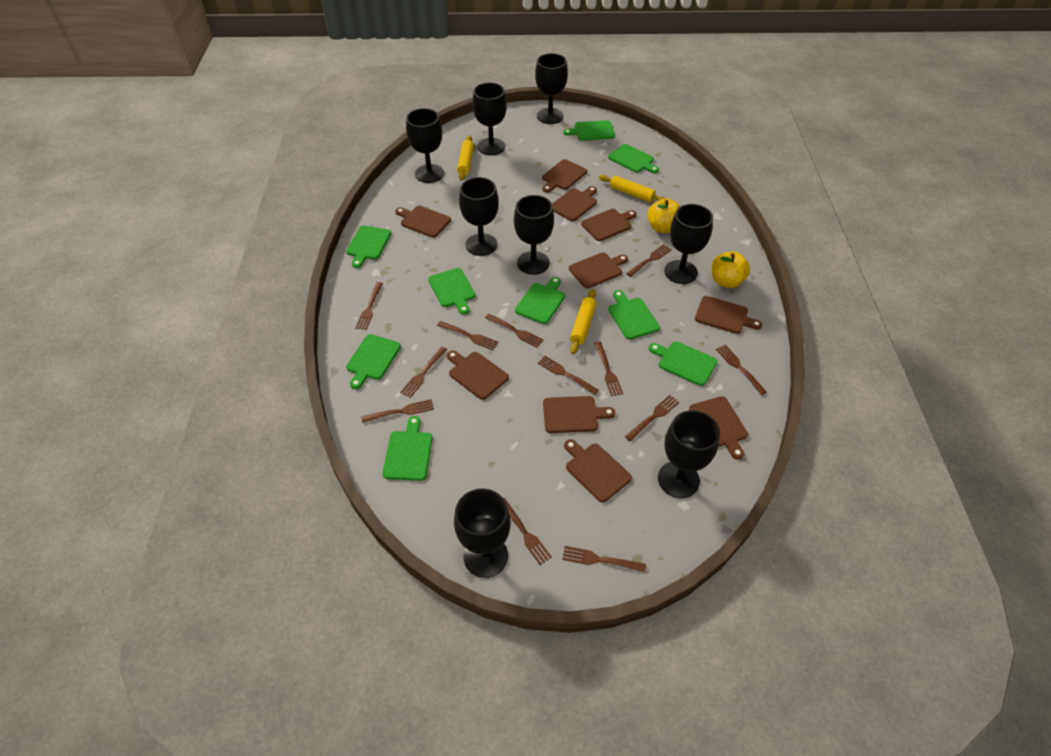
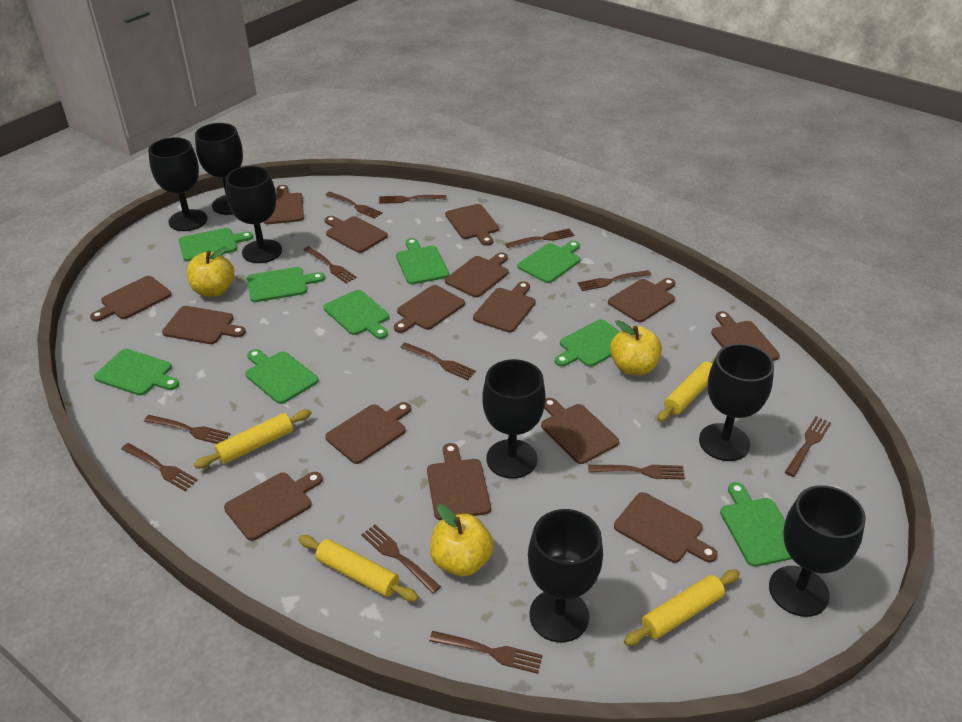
black goblet: [406,108,444,183] [454,489,511,578] [459,177,499,256] [472,83,507,155] [514,195,554,275] [535,53,568,124] [658,410,720,498] [664,204,713,284] = 8 -> [148,137,207,231] [195,123,243,215] [225,166,282,263] [482,359,546,479] [528,509,603,642] [699,344,774,461] [769,485,866,617] = 7
brown cutting board: [395,206,451,238] [447,351,509,400] [542,159,587,193] [543,396,615,433] [552,186,597,221] [564,439,632,503] [569,253,628,288] [581,209,637,241] [689,396,748,460] [695,296,762,334] = 10 -> [90,276,172,322] [162,306,246,344] [224,472,323,541] [264,185,304,224] [325,216,388,253] [325,402,411,464] [394,285,465,333] [427,443,491,520] [445,204,499,246] [445,252,509,298] [473,281,536,333] [541,398,619,464] [608,278,675,322] [614,492,718,563] [711,311,780,361] = 15
yellow apple: [648,198,680,233] [712,251,750,288] = 2 -> [187,246,234,297] [430,504,494,576] [610,320,662,375] = 3
yellow rolling pin: [457,135,474,181] [570,289,596,354] [599,175,665,202] = 3 -> [194,409,312,469] [298,535,419,602] [624,569,740,646] [657,357,715,422] = 4

